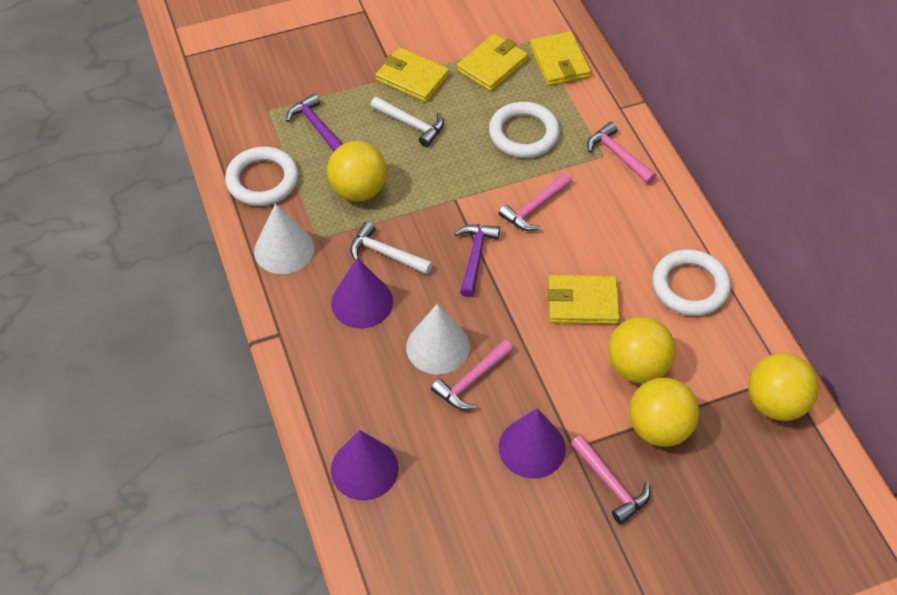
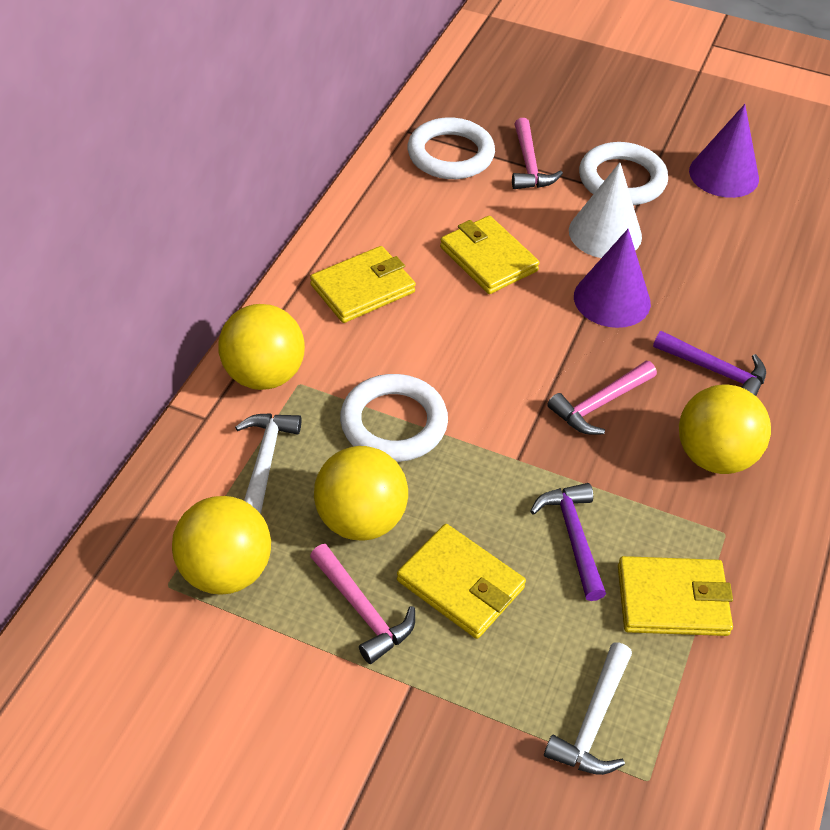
pink hammer: [431,340,514,410] [498,173,572,231] [571,435,650,524] [587,122,656,184] = 4 -> [310,544,415,664] [512,118,563,189] [547,361,657,435] = 3
purple cone: [331,258,393,329] [331,430,399,500] [499,408,566,479] = 3 -> [574,229,651,328] [689,104,759,198] = 2
white cone: [254,203,314,274] [406,304,470,375] = 2 -> [569,162,642,258] = 1

